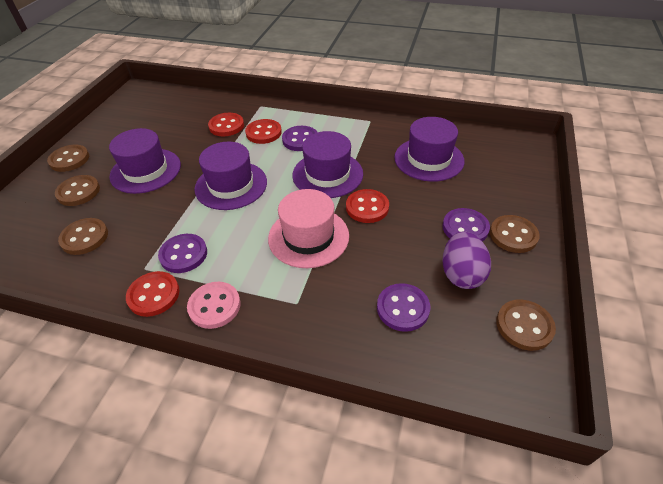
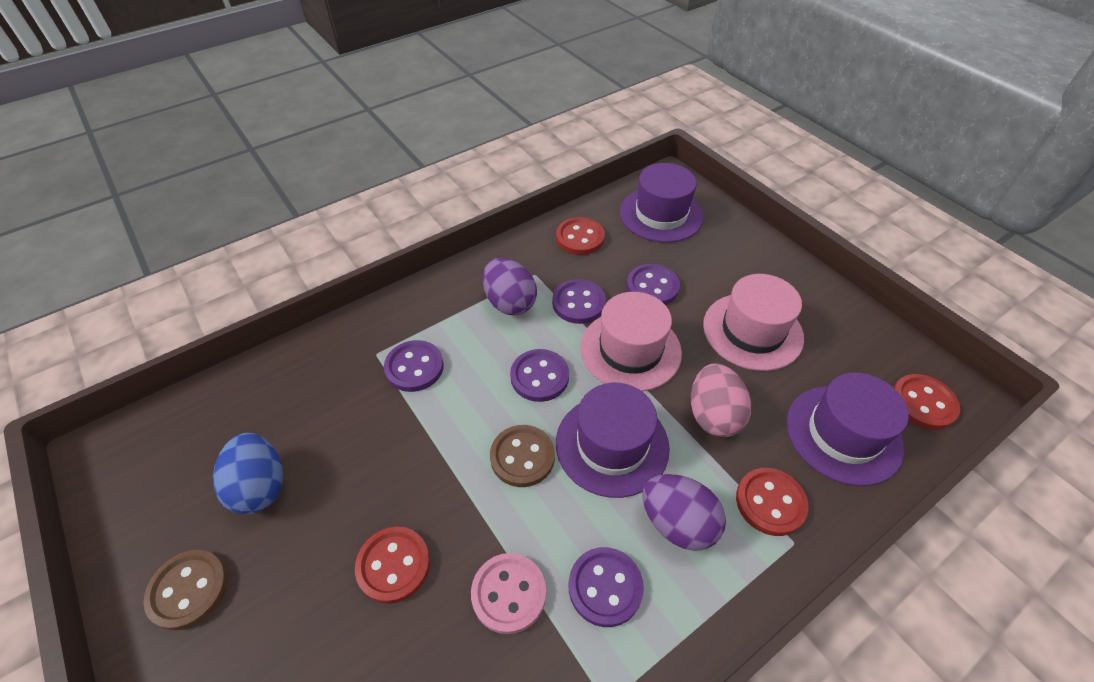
blue egg: none = 0 -> [213,433,283,514] = 1
brown button: [47,145,89,172] [55,175,100,206] [58,218,108,255] [490,215,540,253] [496,299,556,351] = 5 -> [143,550,228,630] [490,425,555,487] = 2
pink egg: none = 0 -> [691,363,751,437] = 1
pink hat: [268,189,349,268] = 1 -> [580,292,682,391] [703,274,804,371] = 2
purple button: [158,234,207,273] [282,126,318,151] [377,283,430,332] [442,208,490,241] = 4 -> [384,340,444,392] [510,349,569,402] [552,279,606,324] [569,547,644,627] [627,264,680,305] = 5
purple egg: [442,231,491,289] = 1 -> [483,258,537,315] [642,474,726,551] = 2
purple hat: [109,128,181,194] [194,142,267,210] [292,131,363,198] [394,117,465,182] = 4 -> [556,383,670,498] [620,163,704,243] [786,372,909,486] = 3

